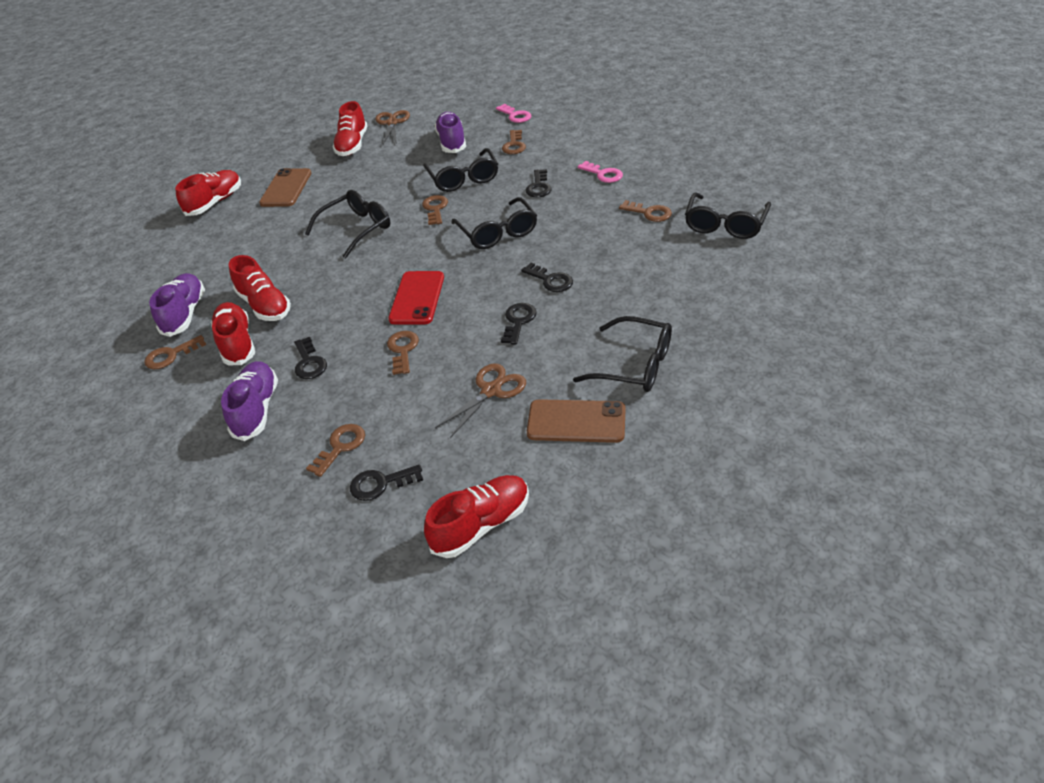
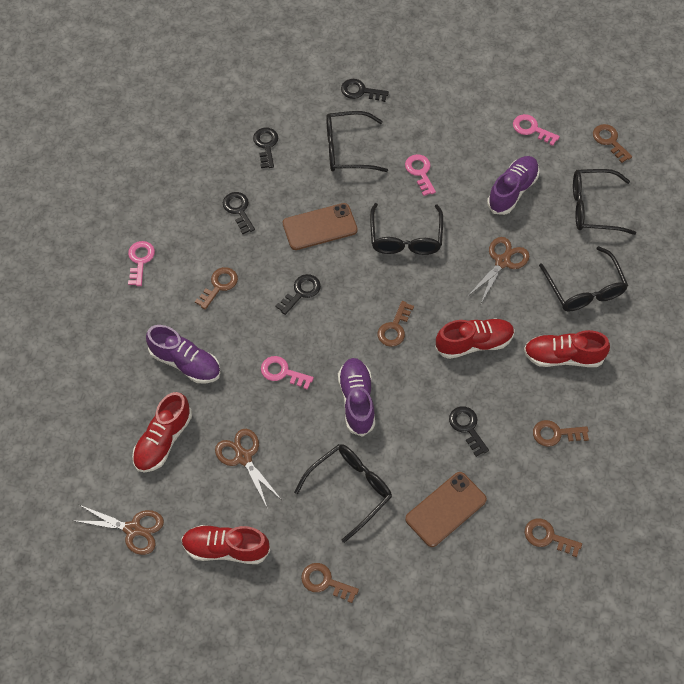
brown scissors: [375,110,410,144] [435,363,526,438] = 2 -> [76,505,164,555] [215,429,282,509] [467,237,529,303] = 3
pink key: [496,104,531,123] [578,161,623,183] = 2 -> [128,241,155,286] [261,356,314,390] [405,154,436,196] [513,114,560,146] = 4
red phone: [388,271,444,324] = 1 -> none = 0
red shoe: [175,170,241,216] [211,302,255,365] [228,255,291,321] [332,101,367,156] [424,475,529,558] = 5 -> [132,392,192,472] [181,525,270,564] [435,318,515,359] [524,330,610,367] = 4

